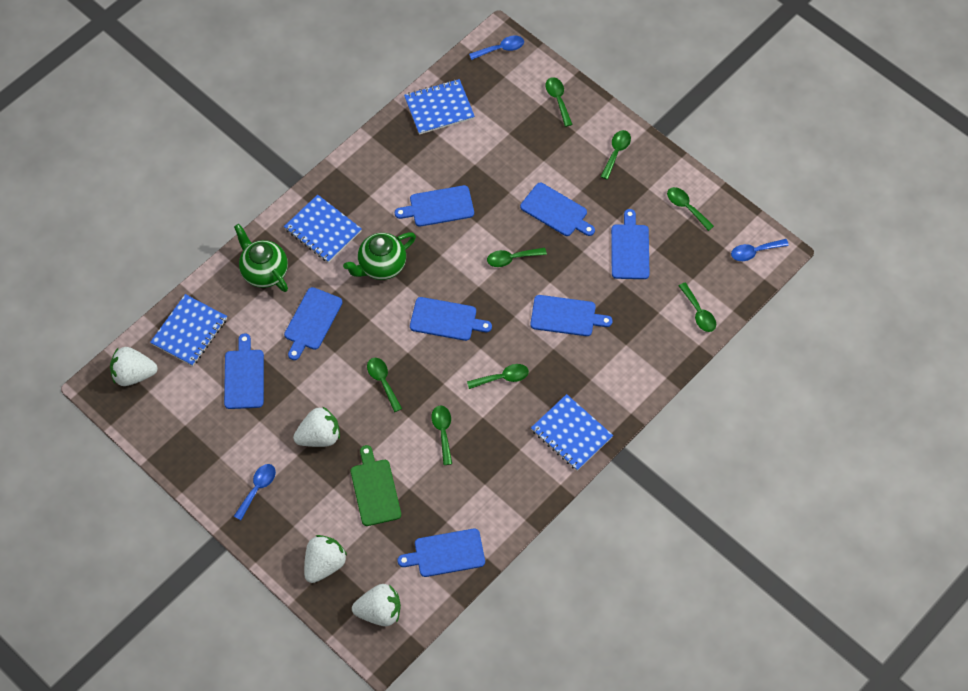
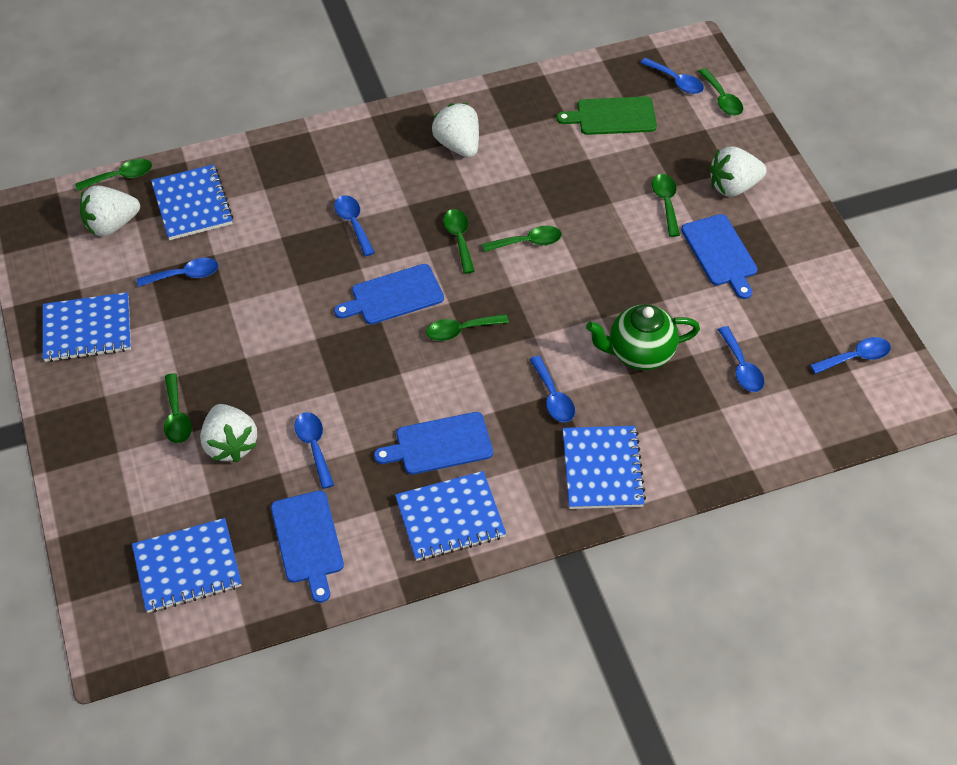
blue cutting board: [224,333,264,409] [284,287,343,360] [395,185,474,227] [398,529,485,577] [410,297,492,341] [520,183,595,236] [530,295,613,336] [611,209,650,279] = 8 -> [271,490,344,603] [334,264,444,324] [374,412,493,475] [681,214,758,299] = 4
blue notebook: [150,294,227,366] [284,195,362,263] [404,79,475,135] [531,394,613,471] = 4 -> [43,292,131,362] [132,518,242,613] [151,164,233,240] [395,471,506,561] [563,426,646,509] = 5
blue spoon: [234,464,276,520] [469,36,524,60] [731,239,789,261] = 3 -> [137,258,219,287] [294,412,334,489] [334,195,375,256] [529,356,575,422] [640,58,704,94] [718,326,764,392] [810,337,891,374] = 7
green spoon: [367,358,402,412] [431,406,452,465] [467,364,529,389] [487,248,547,267] [545,77,573,127] [600,130,631,180] [667,187,714,231] [679,282,716,332] = 8 -> [75,159,152,191] [164,373,192,443] [426,314,509,341] [443,209,475,274] [482,226,562,252] [652,174,680,237] [698,68,743,116] = 7
green teapot: [234,224,288,292] [343,232,416,280] = 2 -> [586,305,700,370] = 1

